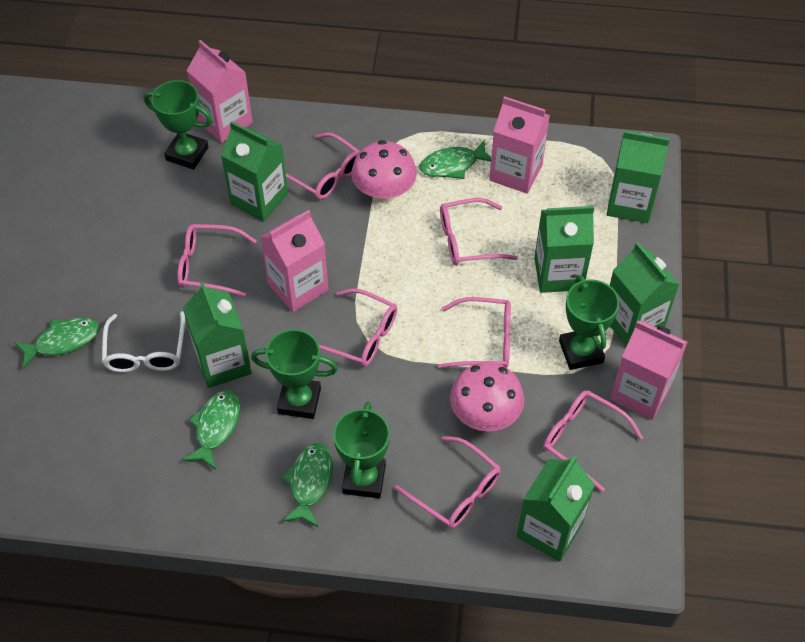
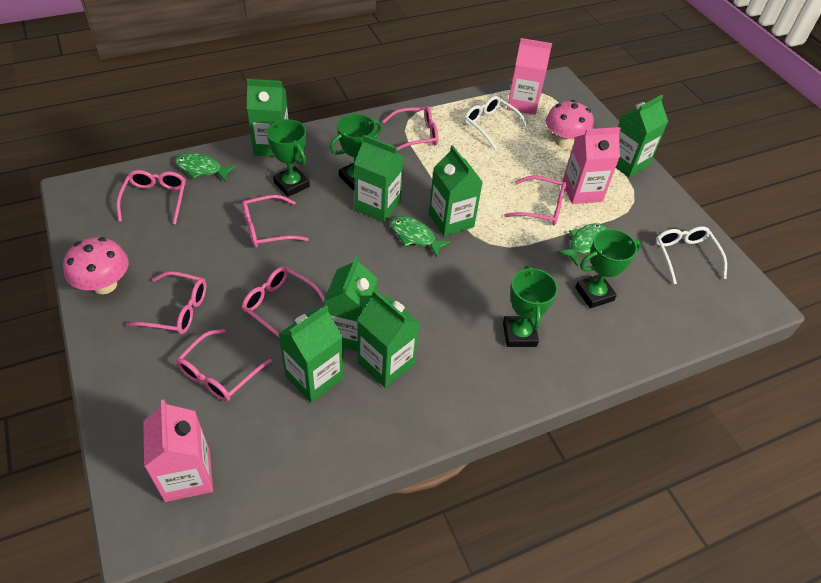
green carton: [183,282,252,388] [221,121,288,222] [516,455,595,562] [534,206,594,293] [606,131,670,223] [610,242,680,347] = 6 -> [247,79,288,157] [279,305,344,403] [324,256,378,352] [354,135,404,222] [357,290,420,388] [429,145,483,236] [616,95,668,178] = 7
green fish: [14,318,99,369] [183,390,240,470] [281,443,333,527] [420,140,491,179] = 4 -> [175,153,237,182] [390,216,452,258] [557,223,607,267] = 3
pink carton: [187,40,253,143] [260,210,329,312] [489,96,550,194] [610,321,687,420] = 4 -> [143,399,213,502] [507,38,552,115] [562,127,621,204] = 3
white glasses: [102,311,185,372] = 1 -> [464,96,529,149] [656,227,727,284] = 2

